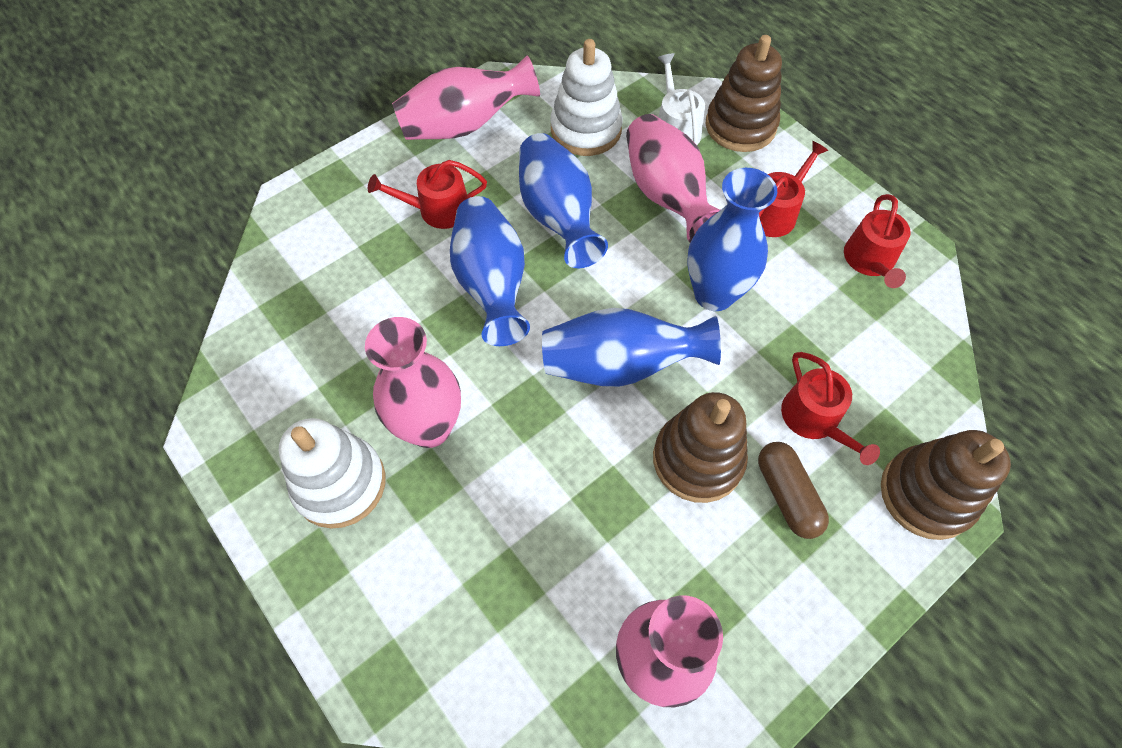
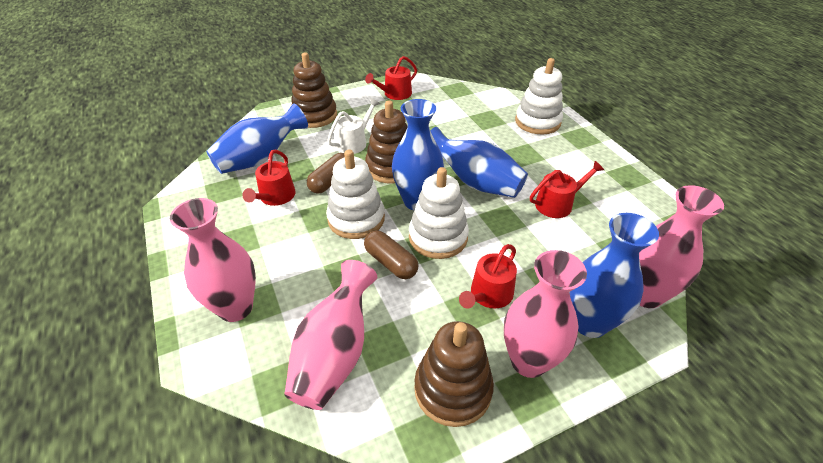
brown capsule: [758,442,829,539] = 1 -> [307,153,345,194] [364,230,418,279] = 2
white stacking toy: [279,418,386,529] [550,39,623,156] = 2 -> [326,150,385,239] [409,167,469,259] [515,58,563,135] = 3

